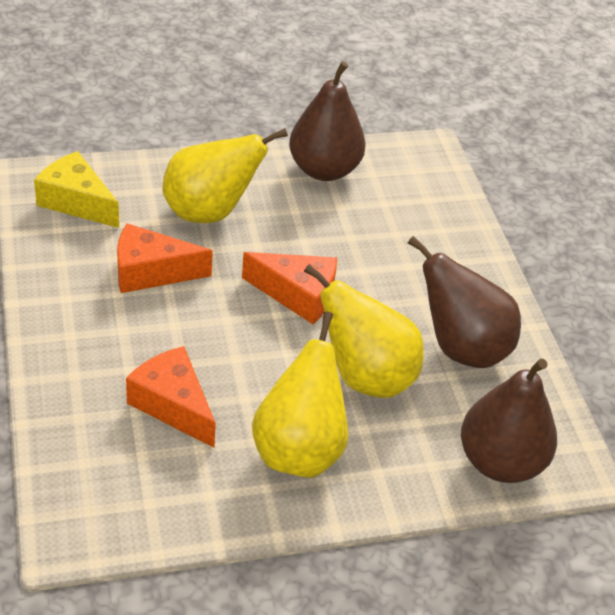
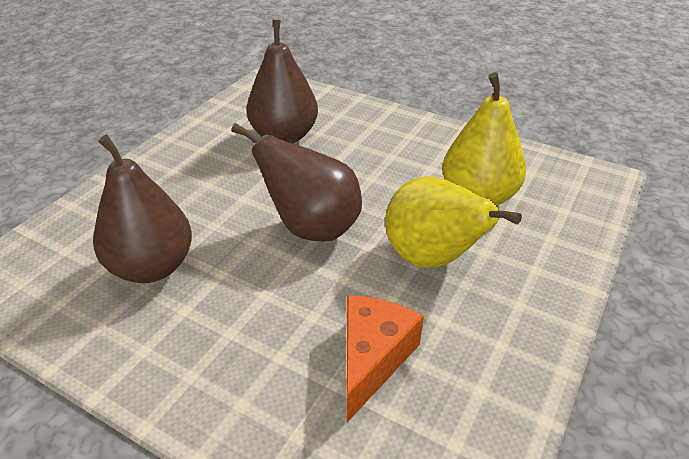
orange cheese: [117,223,213,293] [126,346,216,448] [242,252,337,324] = 3 -> [347,295,424,422] = 1
yellow cheese: [34,151,119,228] = 1 -> none = 0
yellow pear: [163,128,288,223] [252,312,348,478] [304,264,424,398] = 3 -> [385,176,522,268] [442,72,526,206] = 2

